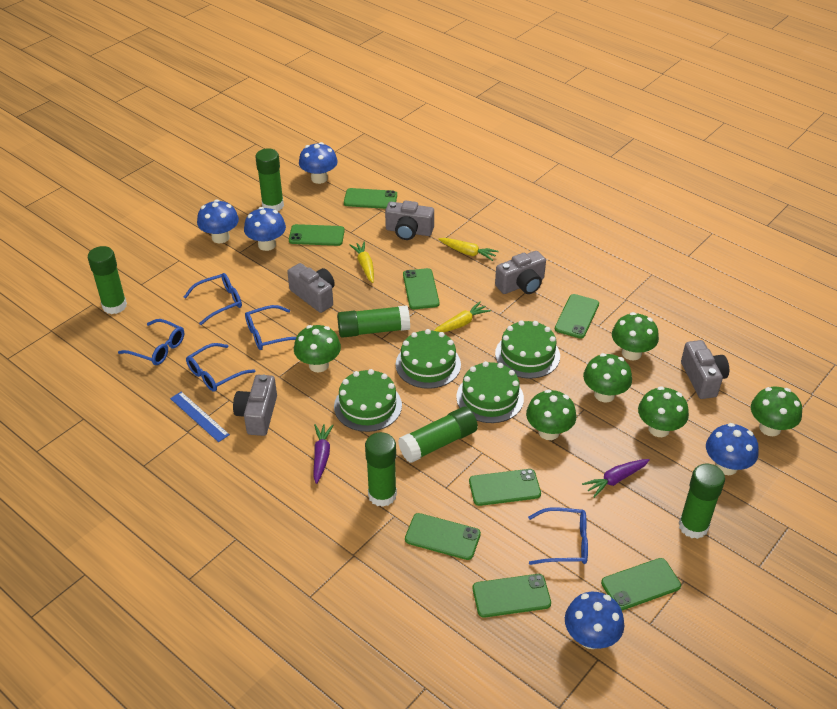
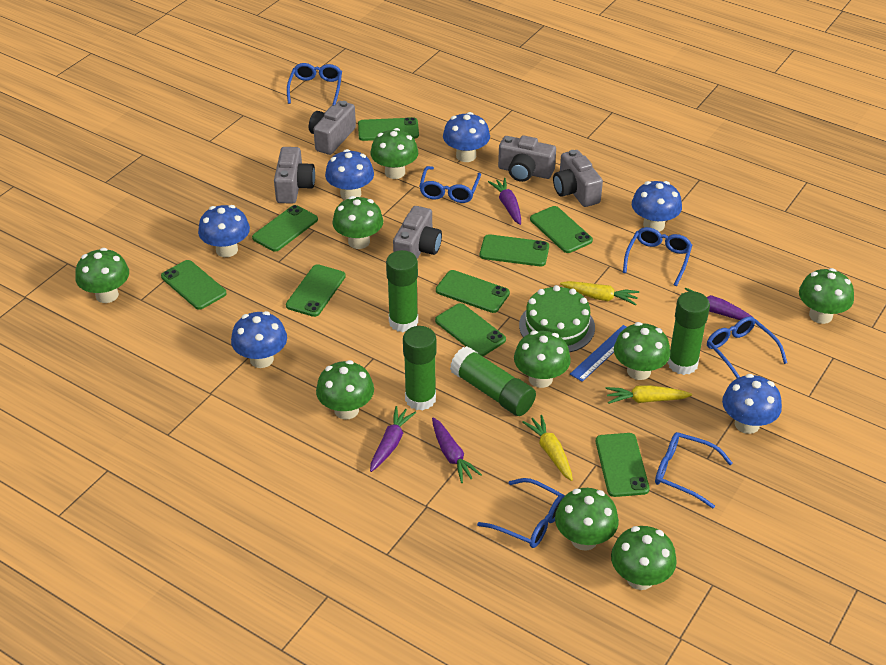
blue glasses: [118,319,184,365] [184,273,242,325] [186,343,255,392] [245,305,296,350] [528,507,588,565] = 5 -> [287,63,342,106] [419,166,481,203] [477,478,565,548] [623,227,692,286] [655,432,732,508] [707,317,787,378] = 6
blue mushroom: [197,199,239,243] [244,207,286,251] [299,142,338,184] [565,592,624,649] [706,423,759,475] = 5 -> [198,205,250,257] [231,311,287,368] [325,149,374,200] [443,112,490,162] [632,181,682,232] [722,374,782,434] = 6
green cake: [334,369,402,432] [396,329,461,389] [456,361,524,423] [495,320,560,379] = 4 -> [519,285,595,353] = 1
green glue stick: [88,246,127,314] [255,148,284,211] [337,305,410,338] [365,432,397,507] [398,407,478,463] [679,464,725,539] = 6 -> [386,250,418,332] [403,326,436,411] [450,346,536,416] [667,291,710,375] = 4
green mushroom: [294,325,341,373] [526,389,576,440] [583,353,632,403] [612,312,659,360] [638,386,689,437] [751,387,802,436] = 6 -> [75,248,129,303] [316,360,374,420] [332,196,383,249] [371,128,418,179] [514,331,571,388] [555,488,619,551] [611,526,677,590] [614,322,670,380] [799,268,854,324] = 9
green phone: [289,224,345,246] [344,188,397,209] [403,268,440,309] [405,513,481,560] [469,469,541,506] [473,574,551,618] [555,294,599,339] [601,558,681,610] = 8 -> [161,260,227,310] [252,205,318,251] [286,264,346,317] [358,117,419,141] [435,303,506,356] [436,270,510,313] [480,234,549,266] [530,206,593,253] [596,433,650,497] = 9
purple carrot: [313,424,333,484] [582,459,650,498] = 2 -> [370,406,416,472] [432,418,482,483] [488,178,521,225] [681,288,755,320] = 4

